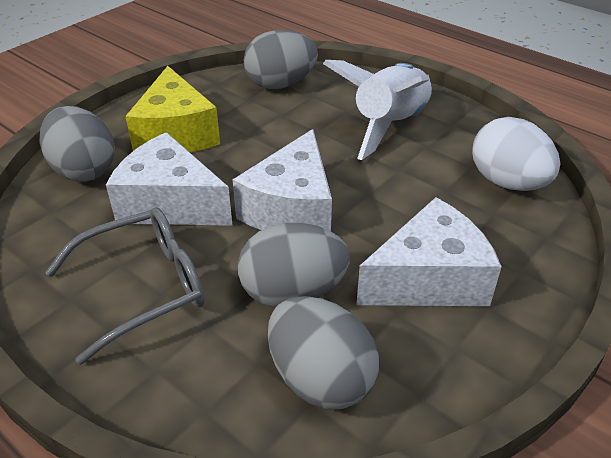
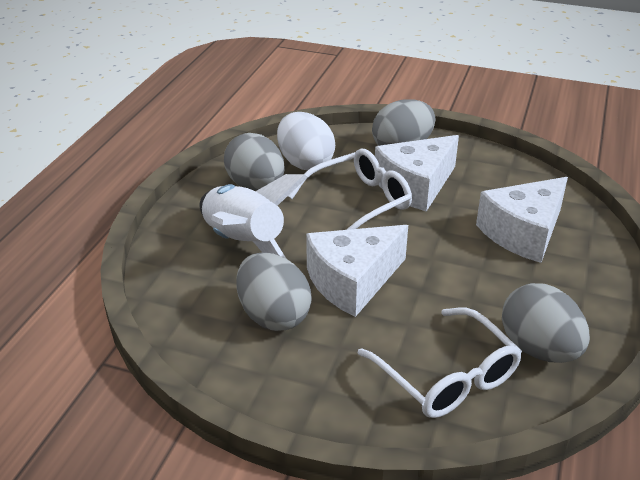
grey glasses: [45,207,205,365] = 1 -> none = 0
white glasses: none = 0 -> [288,149,412,230] [358,308,522,418] = 2
yellow cheese: [125,66,220,152] = 1 -> none = 0

